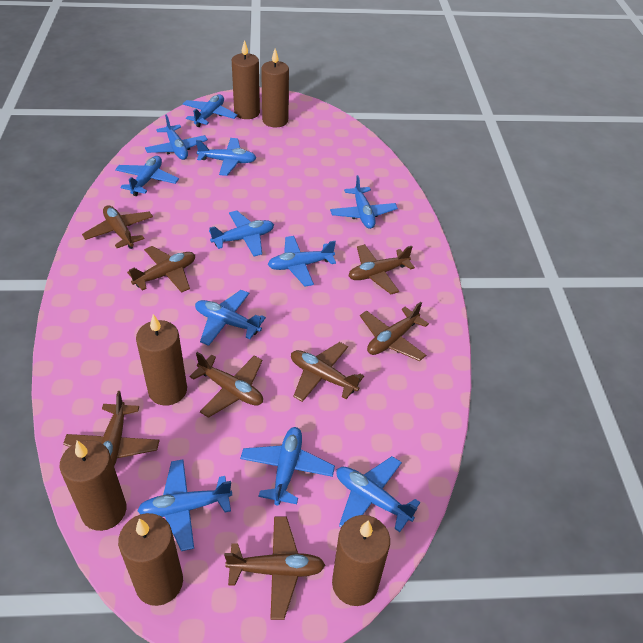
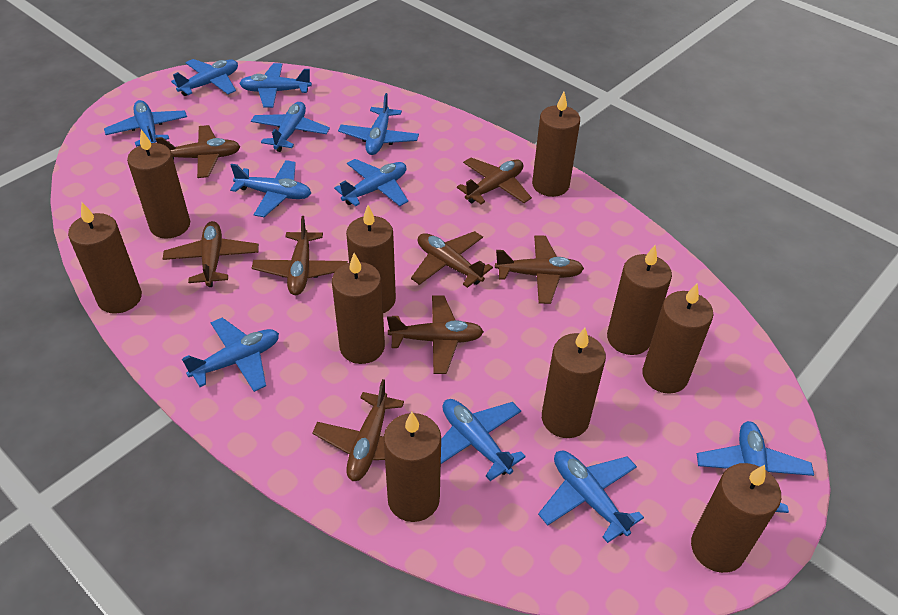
brown candle: [60,440,126,531] [118,513,183,606] [136,314,187,406] [232,40,260,119] [261,48,289,128] [332,515,390,606] = 6 -> [68,202,142,314] [127,130,190,239] [332,253,385,364] [346,205,396,313] [384,412,441,522] [532,92,580,197] [542,328,606,438] [607,245,672,355] [642,283,713,394] [691,463,781,573] = 10

